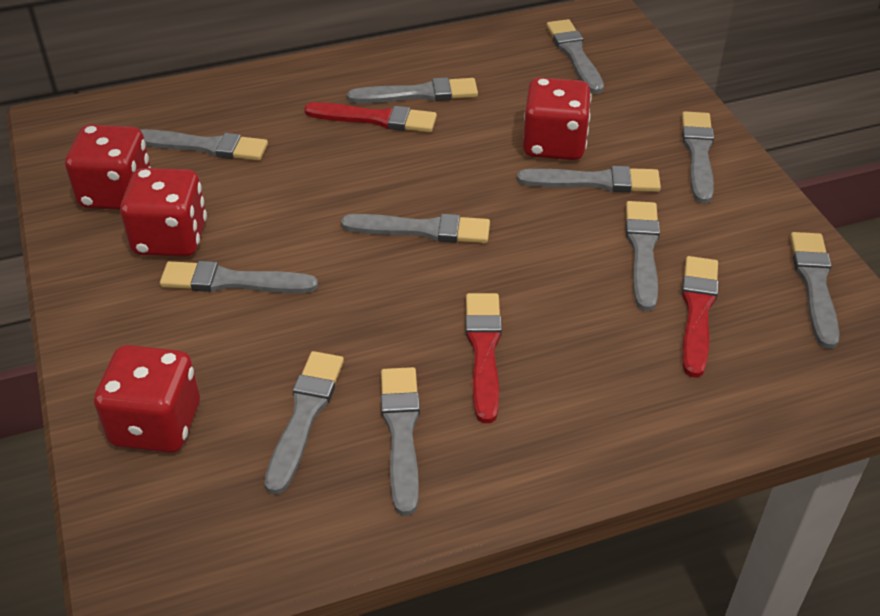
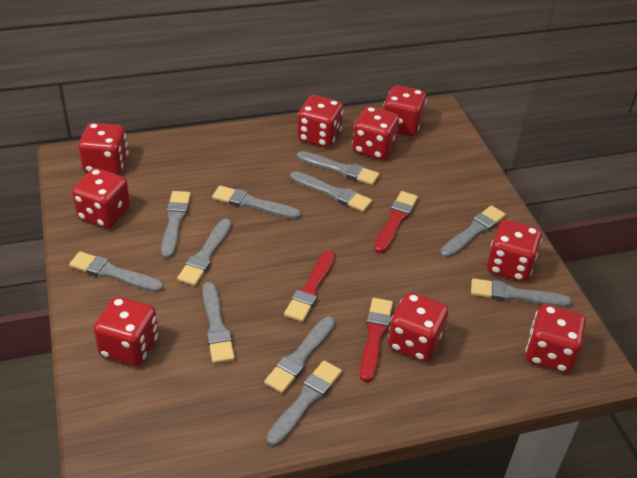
red dice: [65,125,151,210] [94,345,200,453] [120,168,207,257] [523,77,592,160] = 4 -> [72,168,130,228] [79,123,128,175] [94,296,159,366] [297,95,343,148] [352,107,399,160] [384,85,427,136] [388,292,448,362] [487,220,542,282] [525,304,586,373] = 9

